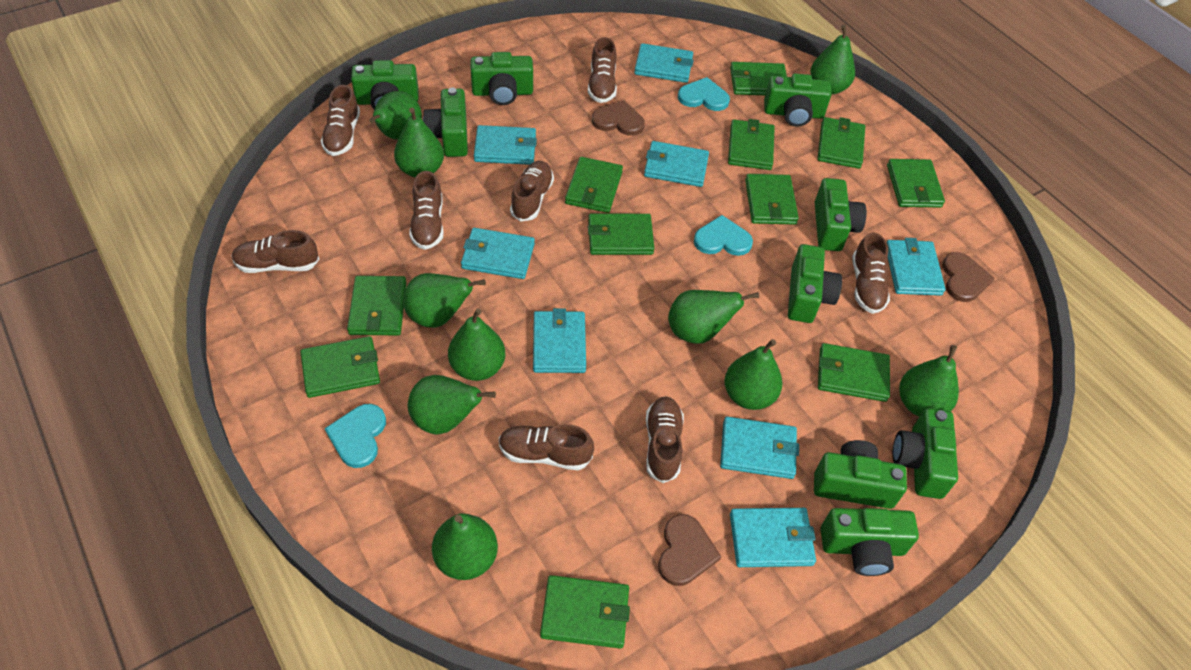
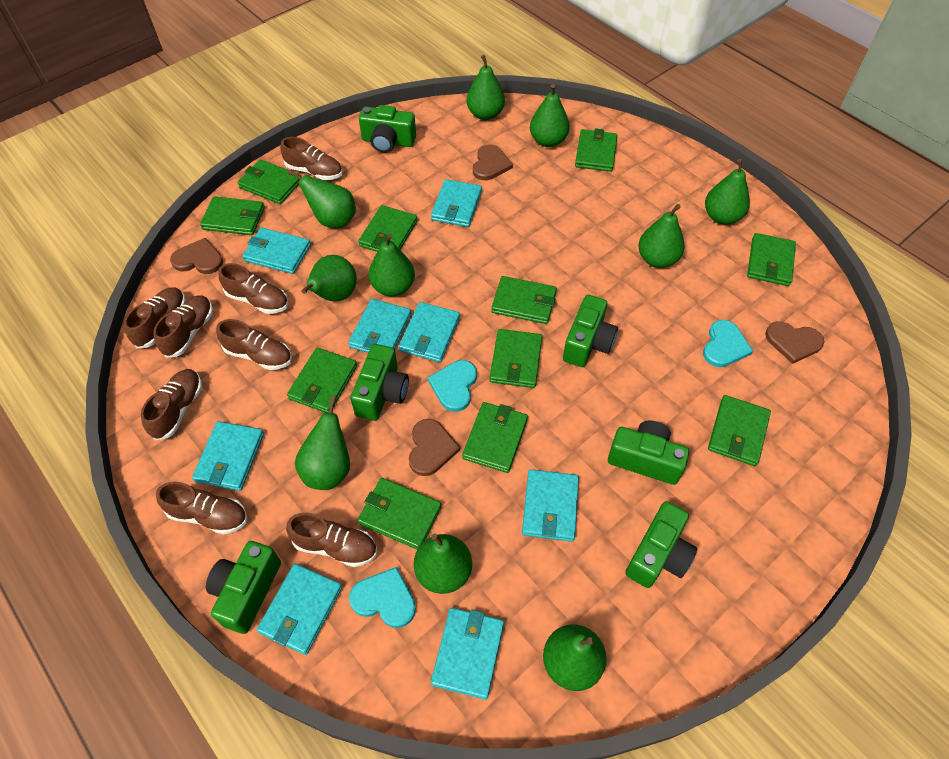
brown heart: [592,100,645,136] [658,514,722,586] [942,252,995,302] = 3 -> [170,238,223,274] [409,419,460,476] [473,145,513,180] [765,321,824,364] = 4
green camera: [351,60,419,109] [423,88,468,157] [470,52,533,105] [764,73,832,126] [788,244,842,323] [814,440,907,509] [815,178,867,251] [821,508,919,576] [893,408,958,499] = 9 -> [206,541,281,634] [350,344,409,421] [359,105,416,153] [563,295,618,367] [608,420,690,485] [625,501,697,588] = 6

